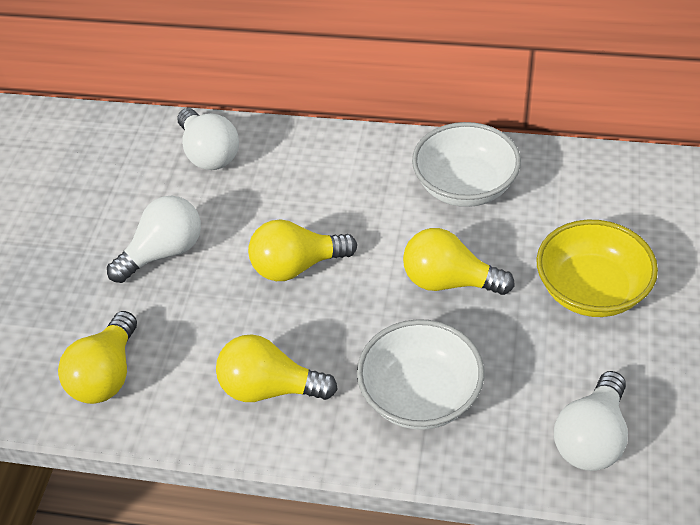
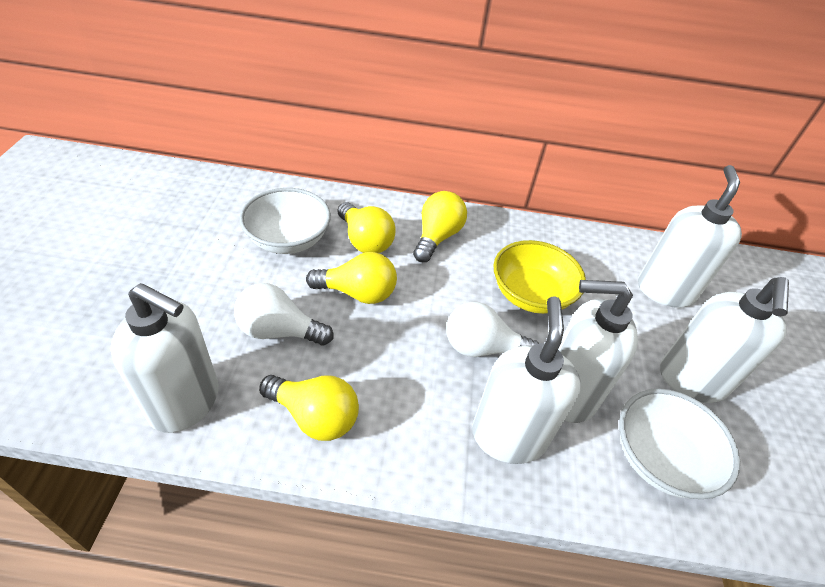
white light bulb: [107,196,201,283] [177,108,239,170] [554,371,628,471] = 3 -> [234,283,334,346] [446,302,539,357] = 2
white soap dispenser: none = 0 -> [110,283,219,433] [472,296,581,464] [558,280,638,423] [638,165,742,308] [660,277,789,403] = 5

